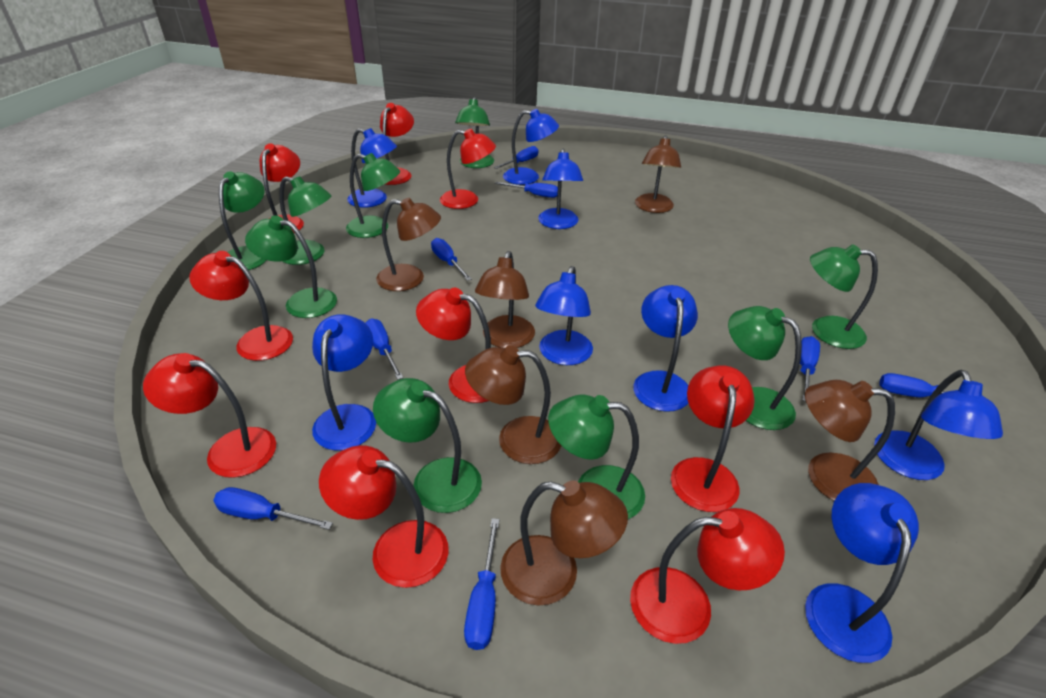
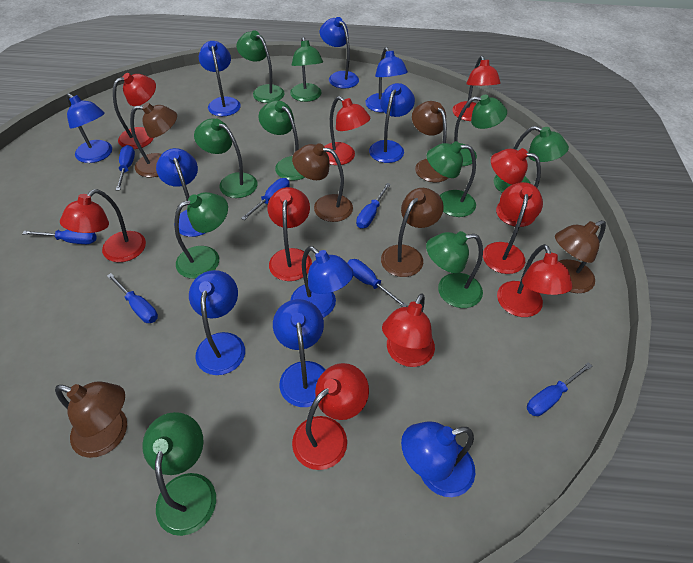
blue lamp: [312,314,376,450] [347,128,397,208] [503,109,559,185] [535,266,593,365] [538,149,583,229] [633,285,698,412] [805,483,919,663] [874,370,1003,480] = 8 -> [66,93,112,163] [156,148,205,237] [189,270,245,375] [199,41,241,116] [273,299,326,407] [290,246,353,318] [320,17,359,89] [365,47,408,113] [369,83,415,163] [401,422,475,497] = 10
blue screwdriver: [213,487,333,530] [366,318,404,380] [431,238,472,281] [464,518,500,650] [494,146,538,169] [495,182,558,198] [800,336,820,401] [879,373,993,403] = 8 -> [22,230,97,244] [107,273,158,323] [116,145,135,191] [241,178,290,220] [347,259,408,307] [356,183,391,229] [527,362,592,416] = 7
green lamp: [219,171,266,270] [245,216,337,318] [279,176,331,265] [346,153,400,238] [373,378,482,513] [455,97,494,168] [548,395,645,519] [728,306,802,430] [810,244,878,349] = 9 -> [142,412,216,536] [175,192,228,279] [194,118,257,198] [236,30,285,103] [258,100,305,181] [290,37,323,102] [426,231,483,308] [427,141,476,217] [451,94,507,166] [494,126,569,193] = 10
red lamp: [143,353,276,478] [189,251,293,361] [260,143,304,233] [319,446,449,588] [380,103,414,185] [416,288,491,403] [440,129,496,209] [630,508,785,644] [671,366,755,512] = 9 -> [60,189,146,262] [113,73,156,149] [267,187,312,281] [292,363,369,470] [324,96,370,165] [382,293,435,367] [452,56,501,121] [483,182,543,274] [491,148,541,227] [497,244,573,317] = 10

